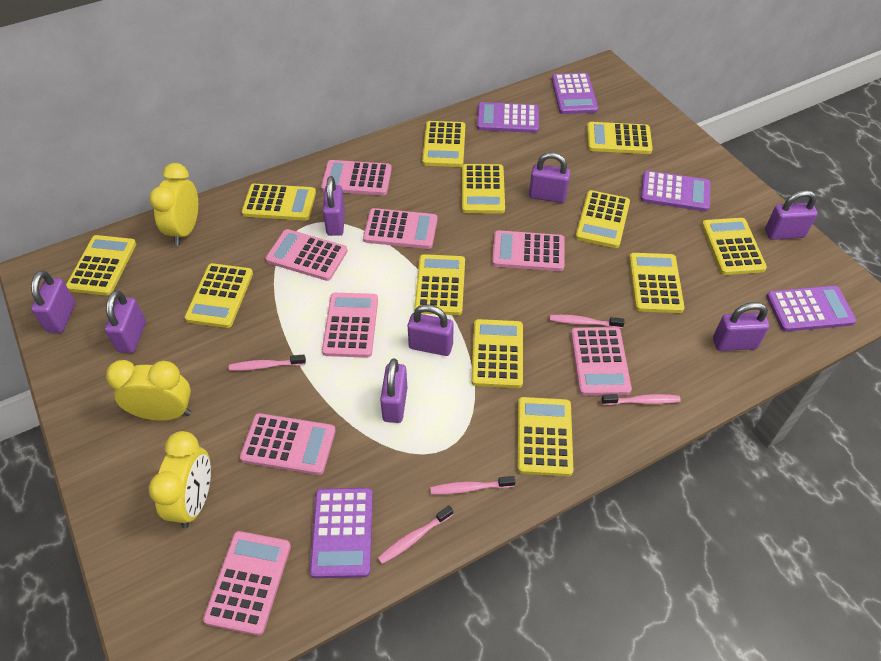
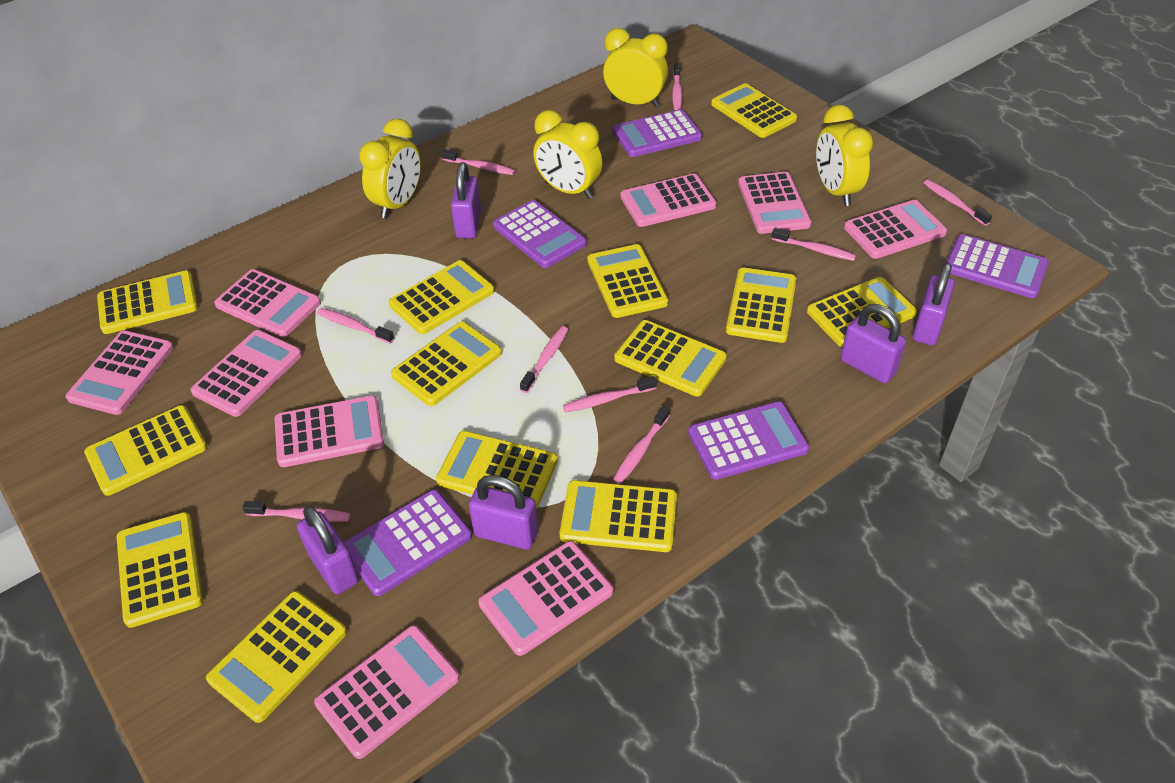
pink calculator: [203,531,291,635] [240,413,336,475] [266,229,348,281] [321,160,392,195] [322,293,378,358] [363,208,437,249] [492,230,565,271] [571,327,632,396] = 8 -> [65,330,174,415] [191,330,302,417] [214,269,321,337] [275,396,384,467] [314,625,459,759] [478,541,613,656] [621,174,717,227] [738,172,812,234] [844,200,947,259] = 9
pink toothbrush: [229,355,306,371] [378,505,453,564] [430,476,516,494] [550,315,625,328] [602,394,681,405] = 5 -> [243,501,350,522] [317,308,394,344] [441,149,515,175] [520,326,569,393] [563,376,657,413] [613,405,670,484] [672,63,682,110] [772,228,856,261] [924,180,992,226] = 9
purple padlock: [31,271,75,333] [105,290,146,353] [323,176,345,236] [380,359,407,423] [408,304,454,356] [529,152,571,203] [713,302,769,351] [765,190,818,240] = 8 -> [297,506,359,594] [451,162,481,239] [469,475,538,550] [840,304,906,383] [913,263,955,345] = 5
yellow calculator: [66,235,136,296] [185,263,253,328] [241,184,316,221] [414,254,465,315] [422,121,465,167] [462,164,505,214] [471,319,523,388] [517,397,573,476] [575,190,630,248] [587,122,653,154] [629,253,684,313] [702,218,767,275] = 12 -> [84,405,207,496] [97,271,198,334] [117,512,203,628] [206,591,347,723] [389,260,494,334] [391,322,502,406] [436,431,558,508] [560,480,677,552] [587,244,668,318] [614,320,727,397] [711,83,797,138] [726,268,797,343] [807,277,917,347] = 13
yellow clock: [106,360,191,421] [149,163,198,246] [149,431,211,528] = 3 -> [359,119,421,219] [533,110,603,199] [603,28,668,107] [816,105,873,206] = 4

